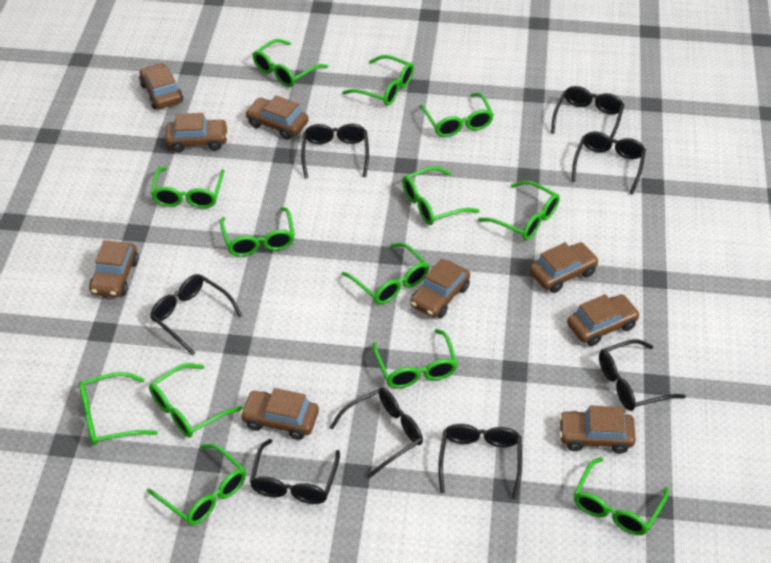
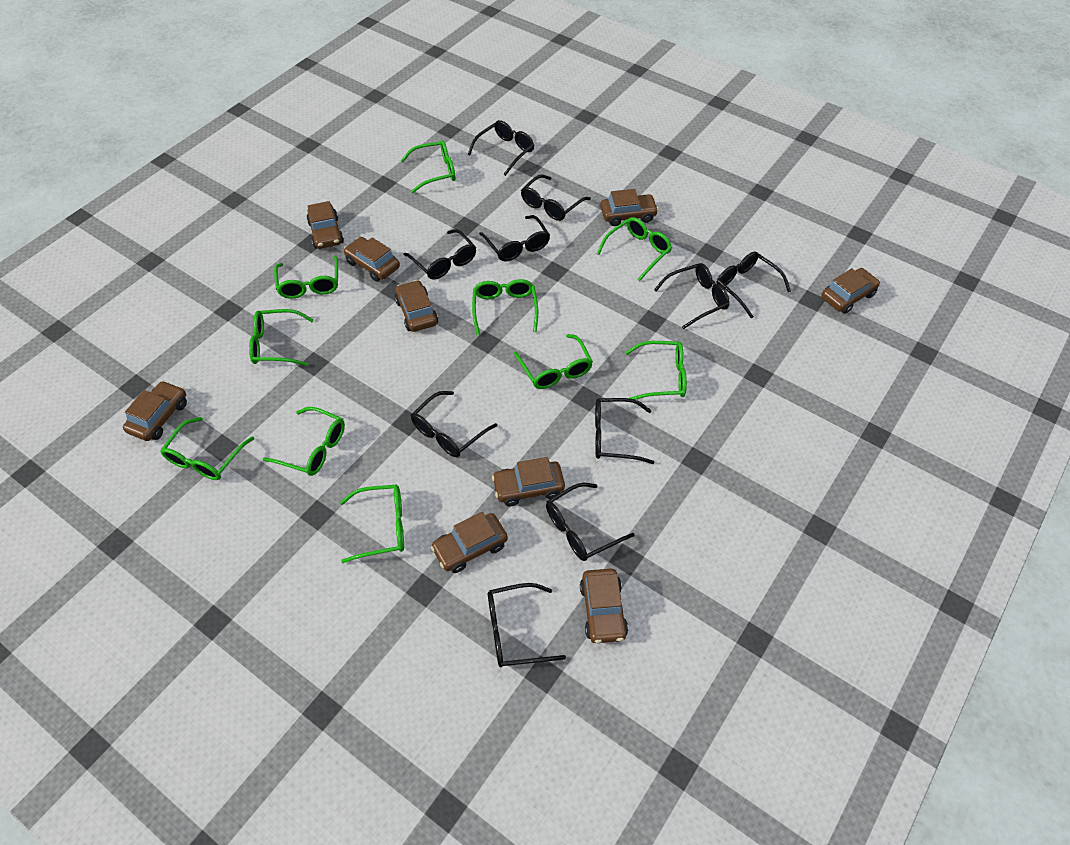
black glasses: [150,274,242,355] [250,439,340,504] [301,124,369,178] [329,388,423,479] [438,424,522,499] [551,86,624,139] [572,131,646,195] [599,339,686,411] = 8 -> [404,229,476,280] [411,391,498,457] [468,120,534,176] [479,215,550,261] [488,583,566,667] [521,174,591,221] [546,483,635,561] [595,398,655,464] [654,263,730,329] [716,252,791,319] = 10
green glasses: [79,372,158,445] [147,444,246,525] [149,363,243,438] [151,167,224,208] [220,207,295,257] [253,39,328,87] [342,55,414,106] [342,243,429,305] [372,329,458,388] [402,166,480,225] [419,93,494,137] [478,181,560,240] [574,457,669,535] = 13 -> [160,417,255,480] [249,309,314,366] [263,407,345,476] [274,256,338,299] [340,485,404,563] [401,140,456,193] [472,279,538,335] [514,334,593,389] [597,217,672,281] [625,341,687,400] = 10

